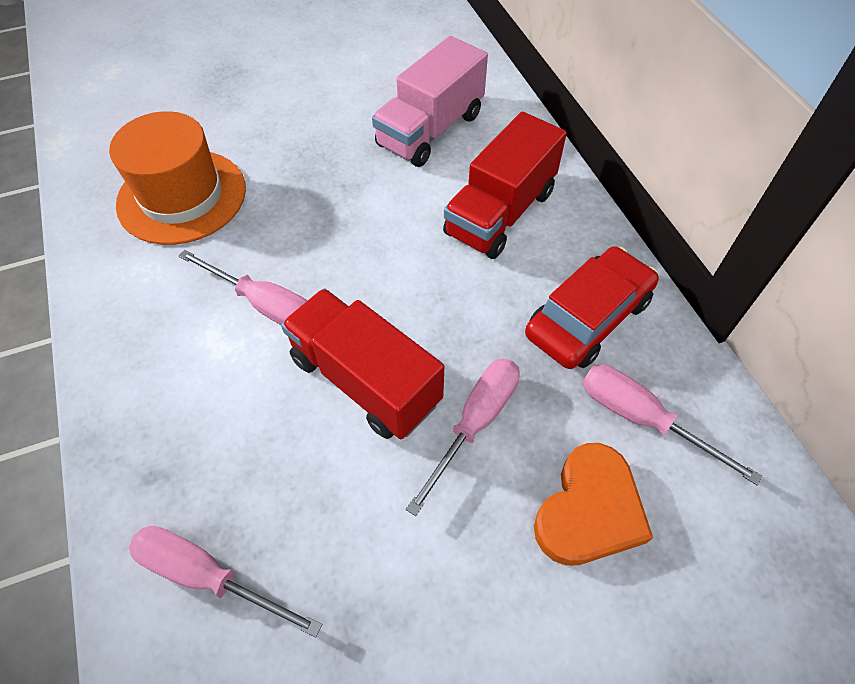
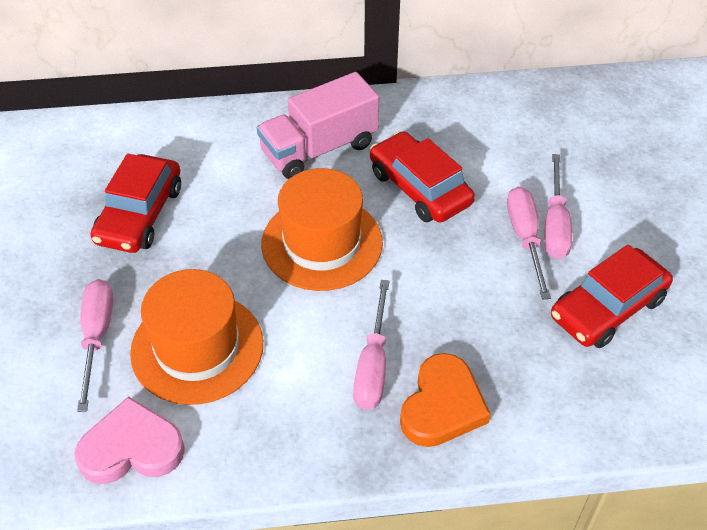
orange hat: [109,111,246,245] = 1 -> [130,269,263,405] [261,168,383,291] = 2
pink heart: none = 0 -> [74,396,185,484] = 1
red car: [525,246,659,369] = 1 -> [90,154,181,253] [370,131,475,223] [551,244,673,348] = 3
red truck: [281,288,444,439] [443,112,567,259] = 2 -> none = 0

